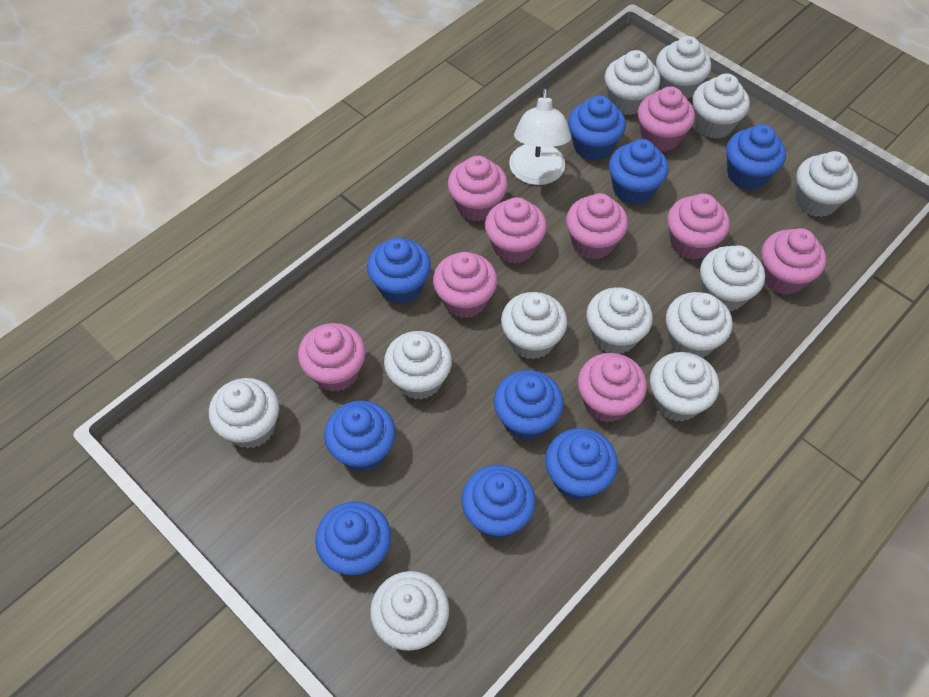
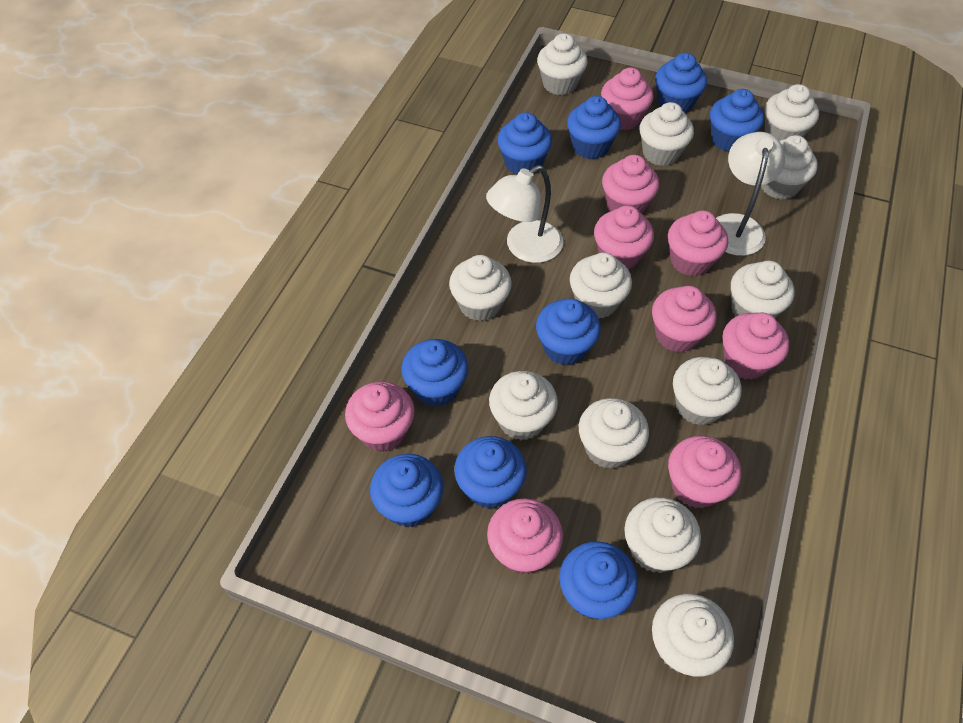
white lamp: [509,88,571,185] = 1 -> [486,165,563,263] [716,132,785,256] = 2

